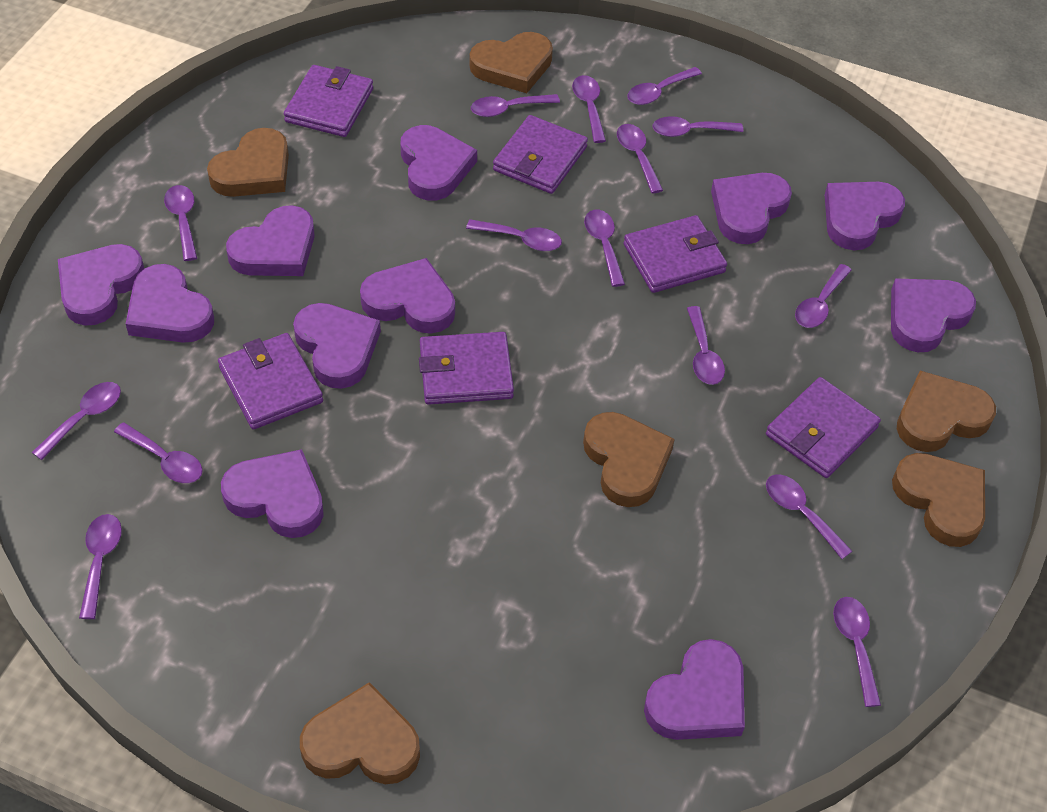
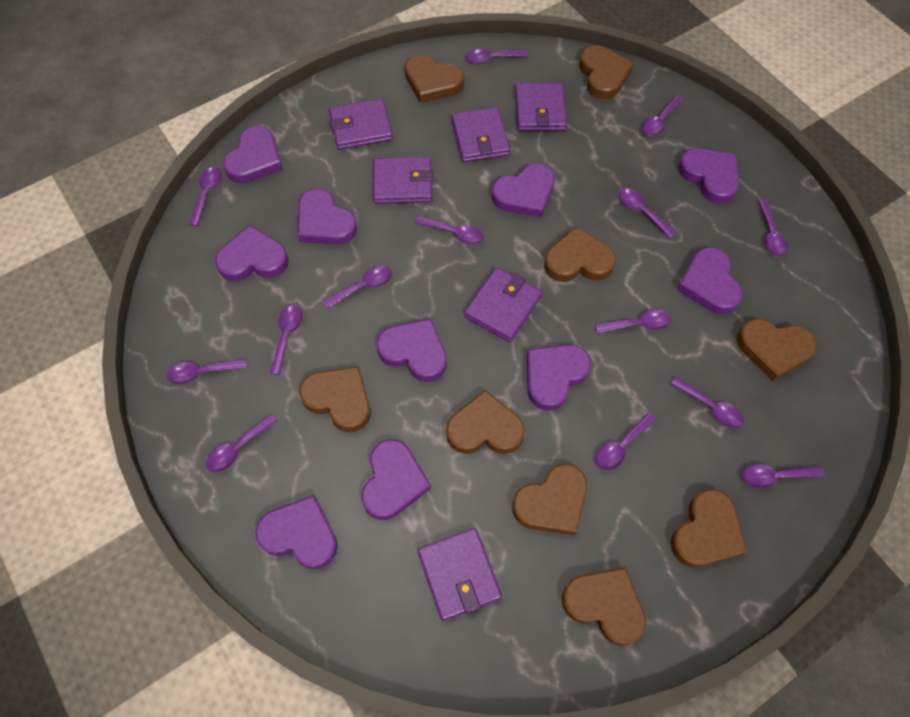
brown heart: [207,128,289,197] [300,682,420,784] [470,32,553,93] [583,412,675,507] [892,453,985,547] [897,371,996,452] = 6 -> [299,367,371,432] [405,55,464,103] [446,390,525,454] [512,464,587,536] [544,226,616,282] [562,567,647,646] [579,46,634,99] [671,489,747,567] [737,319,817,381] = 9
purple heart: [58,244,144,326] [126,264,214,343] [221,449,324,538] [226,205,315,276] [293,303,381,389] [360,258,455,333] [400,125,477,200] [644,639,745,740] [711,173,792,244] [825,182,905,250] [891,278,976,352] = 11 -> [215,225,289,282] [223,126,283,184] [255,495,338,569] [298,189,357,245] [361,439,431,520] [377,319,447,382] [492,163,555,218] [527,345,591,411] [677,247,743,314] [678,148,739,204] = 10
purple spoon: [32,382,121,460] [79,514,122,619] [114,422,202,483] [164,185,197,261] [466,219,562,251] [471,94,560,117] [572,75,606,143] [584,210,625,287] [617,124,663,193] [627,67,702,105] [652,116,743,137] [687,306,725,385] [766,474,852,559] [795,264,852,328] [833,597,881,707] = 15 -> [167,359,247,384] [189,167,222,227] [206,414,278,472] [270,305,303,375] [324,266,392,308] [415,216,484,245] [466,49,529,64] [595,309,671,334] [596,413,657,471] [619,188,676,238] [642,95,684,136] [670,377,744,429] [743,464,824,489] [758,199,788,257] = 14

